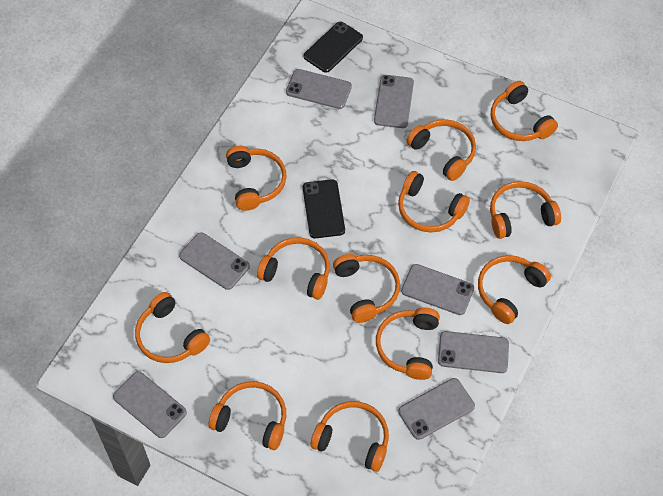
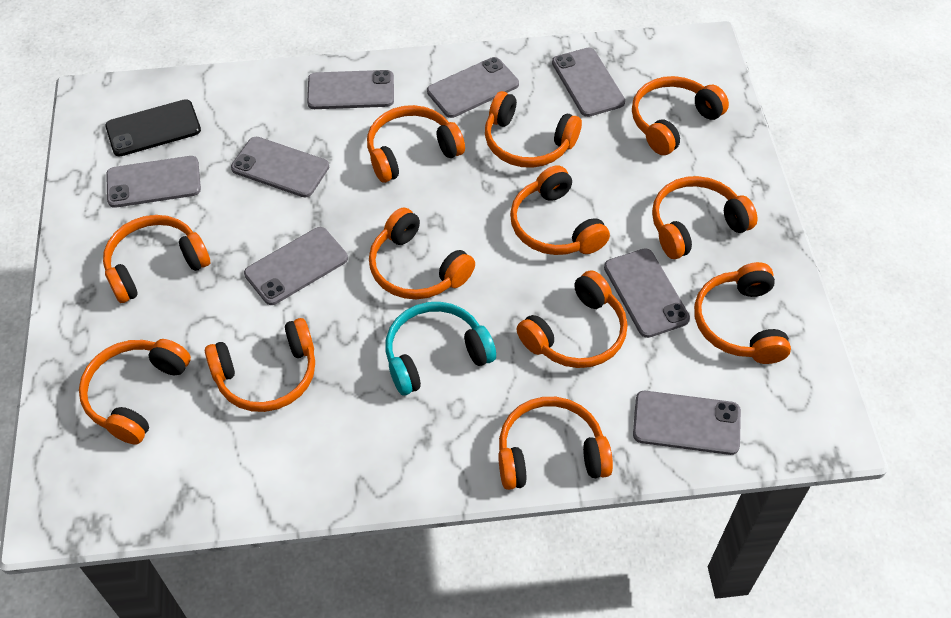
black phone: [303,22,363,73] [303,179,345,238] = 2 -> [105,99,201,156] = 1
grey phone: [113,371,187,438] [179,232,250,290] [286,69,352,109] [374,75,414,128] [398,378,475,440] [401,264,474,315] [438,331,509,373] = 7 -> [106,156,201,208] [231,137,329,197] [244,227,348,305] [307,70,394,109] [427,57,519,118] [552,48,625,117] [604,248,690,338] [633,391,741,455] = 8
turquoise headphones: none = 0 -> [385,302,496,395] = 1

